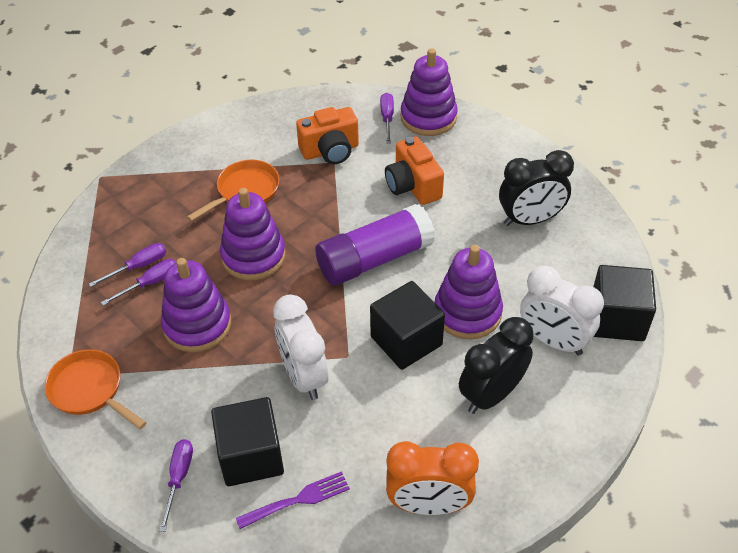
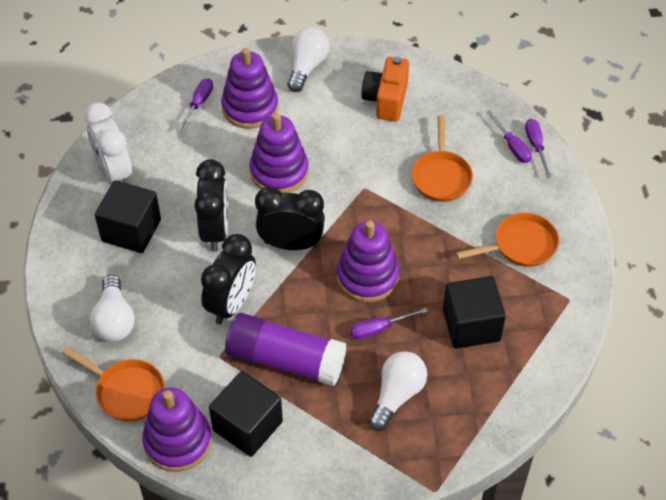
black clock: [459,317,534,414] [499,150,574,226] = 2 -> [194,159,228,251] [201,234,256,324] [255,187,325,250] = 3
orange camera: [296,107,359,164] [385,137,444,205] = 2 -> [361,56,409,121] = 1
orange clock: [386,441,479,515] = 1 -> none = 0
orange pan: [45,349,147,429] [187,160,280,221] = 2 -> [62,347,165,422] [412,115,473,202] [456,213,559,267] = 3
purple fork: [236,471,350,529] = 1 -> none = 0
white clock: [273,294,328,400] [520,266,604,355] = 2 -> [84,102,132,183] = 1
white light bulb: none = 0 -> [90,275,135,342] [287,27,329,92] [369,351,427,431] = 3

